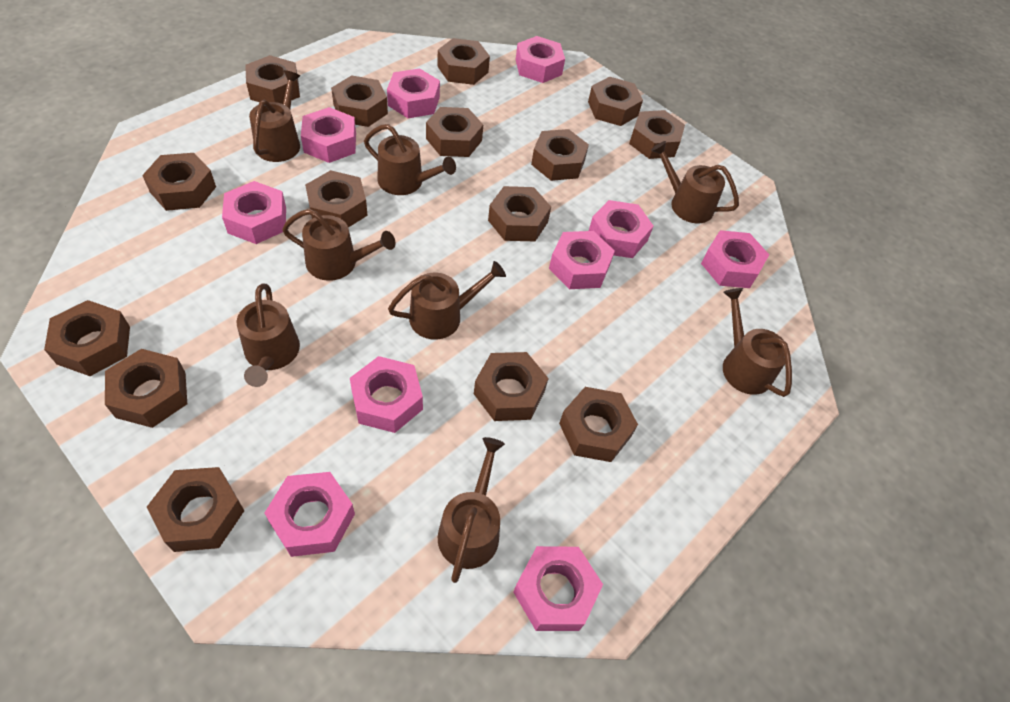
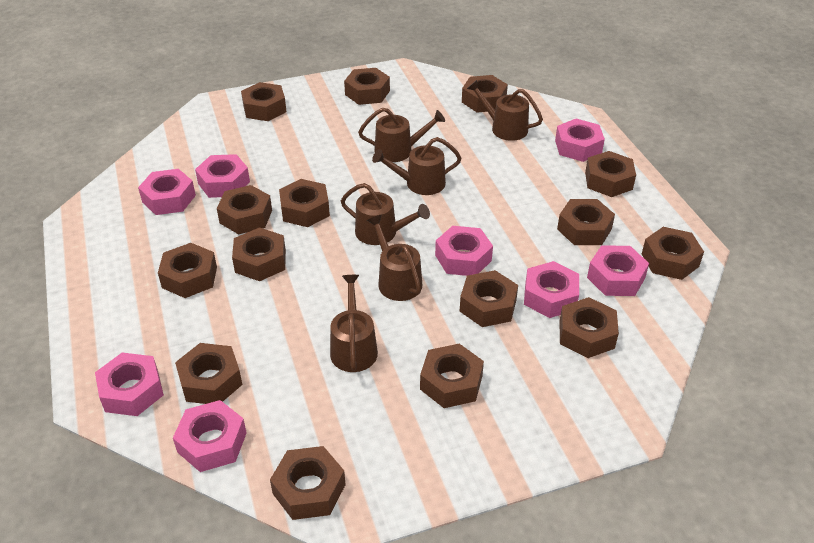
brown watering can: [237,284,300,387] [249,70,300,162] [282,209,396,281] [364,124,456,195] [388,261,506,340] [438,437,505,583] [651,141,739,224] [723,288,792,397] = 8 -> [330,275,378,372] [341,183,430,245] [358,108,445,162] [367,215,422,301] [372,137,461,195] [467,80,543,141] = 6
pink nut: [222,181,286,244] [264,472,355,557] [301,107,356,163] [350,356,423,433] [387,68,440,118] [513,546,603,631] [516,36,565,83] [549,231,615,289] [589,200,653,258] [701,230,769,288] = 10 -> [95,353,164,416] [138,169,196,215] [173,400,247,472] [195,154,250,198] [435,226,493,276] [524,261,579,318] [555,119,605,162] [587,245,649,296] = 8

